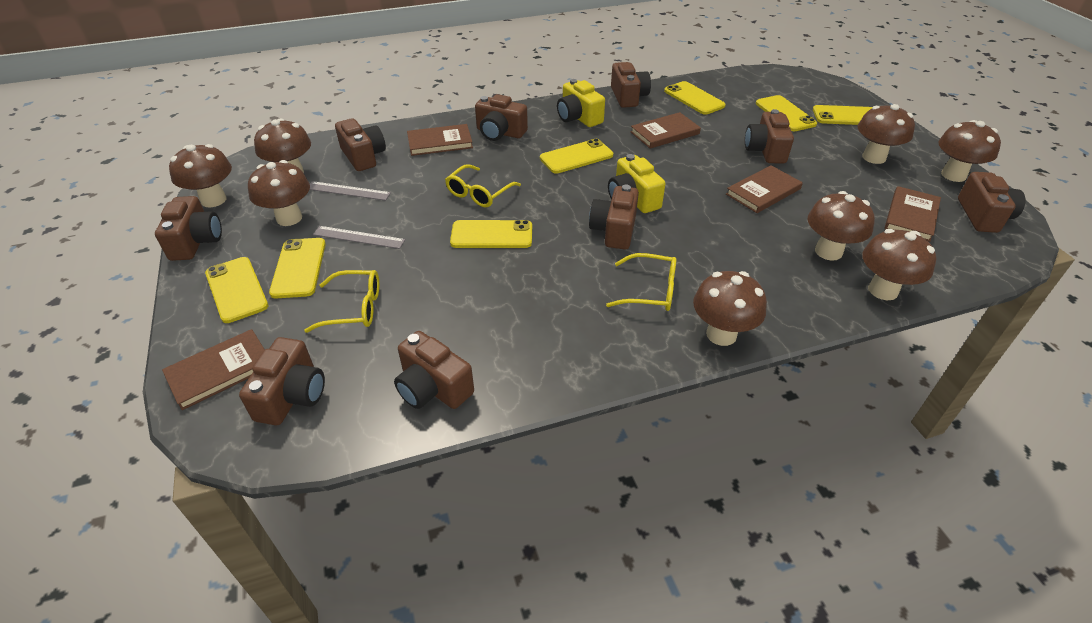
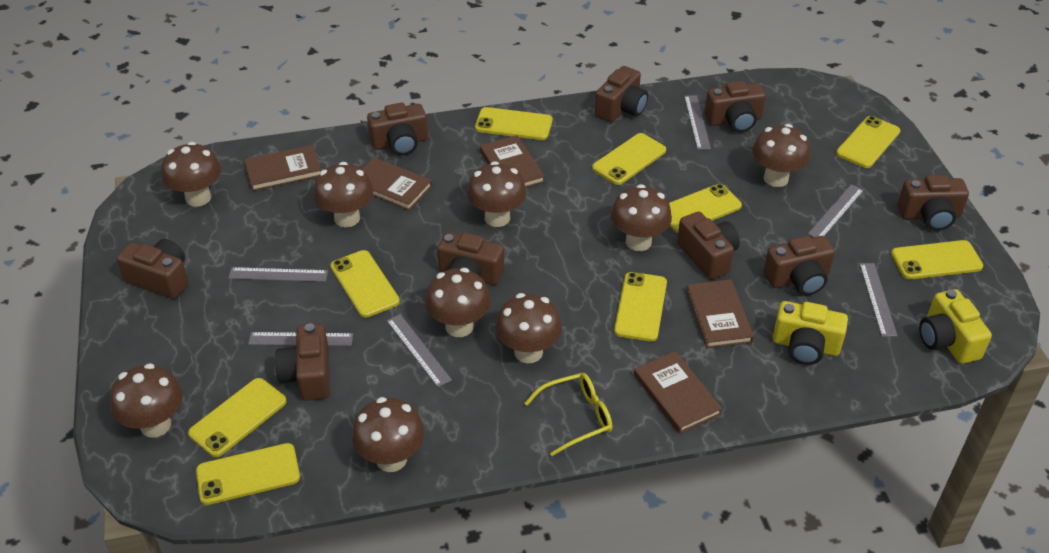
brown mushroom: [169,144,232,208] [248,160,310,226] [254,118,311,173] [693,271,767,346] [808,191,875,261] [858,104,915,164] [862,229,936,300] [938,120,1001,182] = 8 -> [110,363,183,438] [162,142,221,207] [313,162,373,227] [352,397,425,472] [425,268,491,337] [467,161,527,227] [495,293,562,363] [611,184,672,251] [752,124,810,187] = 9
grey ruler: [309,181,391,201] [313,226,405,249] = 2 -> [228,267,328,282] [248,332,353,346] [387,314,452,387] [684,95,711,150] [808,184,864,237] [860,263,898,337] = 6
yellow glasses: [304,270,379,333] [445,164,521,207] [606,253,676,311] = 3 -> [524,373,612,456] = 1
yellow phone: [205,257,268,323] [269,238,326,298] [450,220,532,248] [540,139,613,174] [664,81,726,115] [756,95,817,131] [813,105,873,125] = 7 -> [188,378,287,457] [196,443,300,505] [330,250,400,318] [475,107,552,140] [592,133,666,185] [614,272,667,342] [669,184,742,233] [836,116,900,168] [891,240,983,279] = 9

